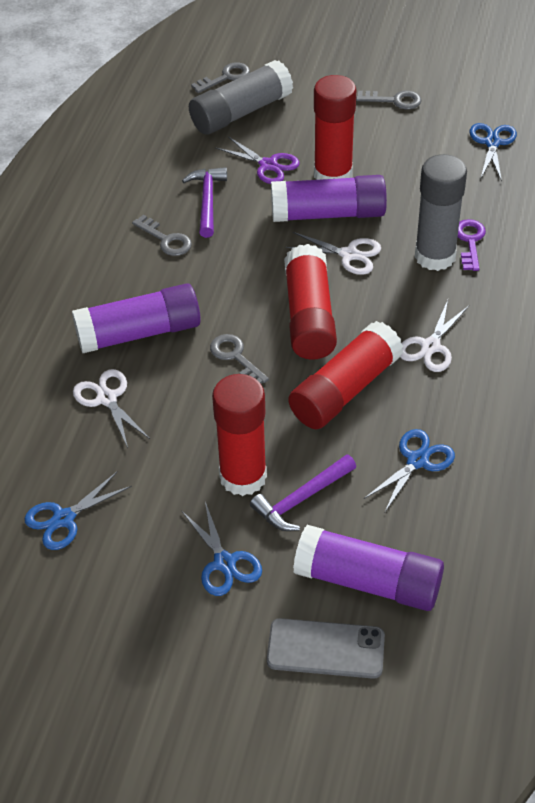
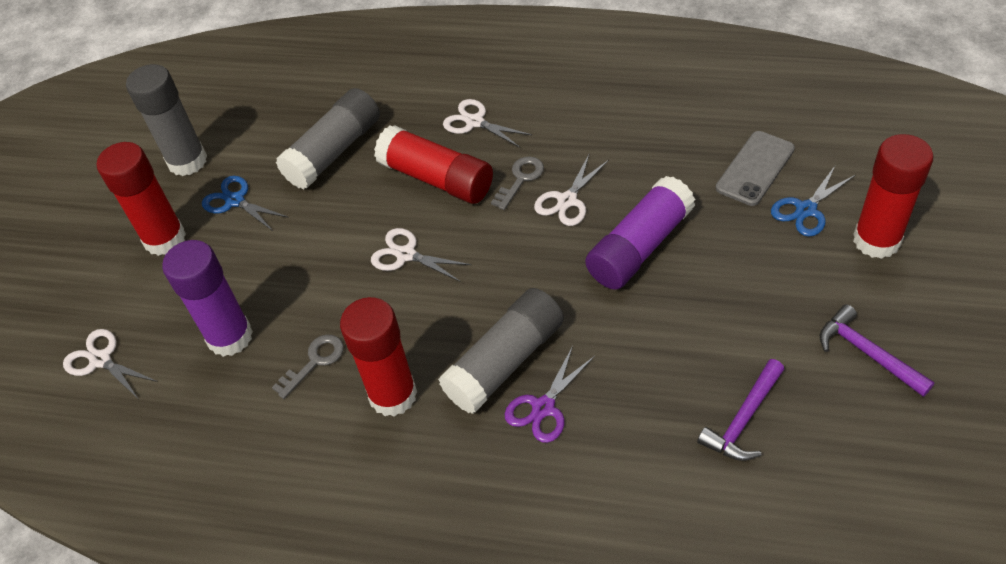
blue scissors: [24,471,132,550] [181,502,262,596] [364,429,455,512] [469,123,517,182] = 4 -> [202,176,289,231] [771,166,856,237] = 2
grey glue stick: [189,60,293,135] [415,154,467,271] = 2 -> [126,64,207,176] [276,88,380,189] [438,288,564,414] = 3
grey key: [132,215,192,256] [191,63,250,93] [210,334,269,383] [356,91,421,109] = 4 -> [272,335,344,399] [491,156,544,210] = 2
purple glue stick: [72,283,201,353] [271,175,387,222] [293,525,444,611] = 3 -> [162,240,253,357] [585,176,695,290] = 2
purple key: [458,219,486,271] = 1 -> none = 0
white scissors: [73,369,150,448] [286,232,381,275] [400,300,469,372] = 3 -> [63,329,158,398] [371,228,471,282] [443,99,532,148] [534,155,609,226] = 4

